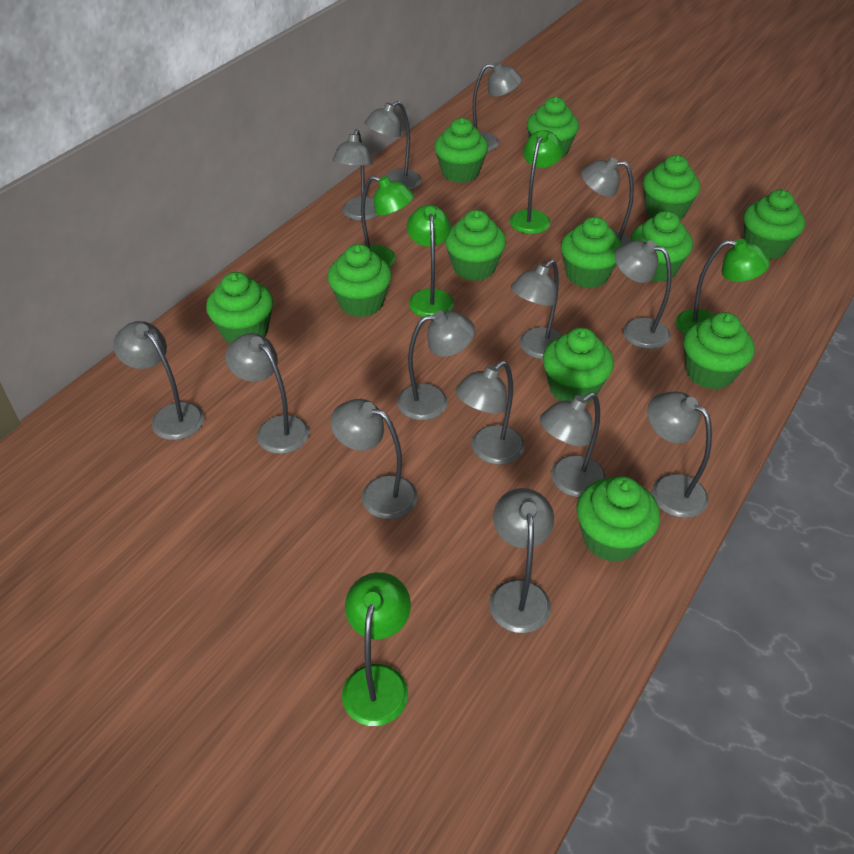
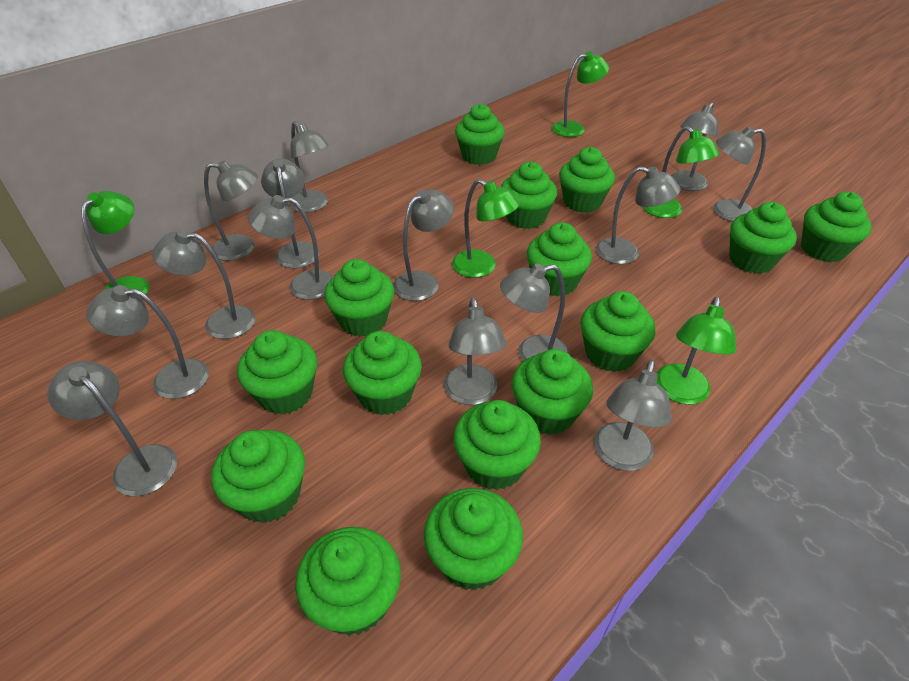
green cupcake: [206,272,273,343] [328,244,392,317] [434,118,488,183] [445,210,506,281] [527,97,579,158] [543,327,614,403] [561,217,622,288] [577,476,660,562] [631,211,693,282] [643,155,700,220] [683,312,755,389] [743,190,805,259] = 12 -> [211,430,305,523] [237,330,317,414] [295,527,401,636] [324,259,394,337] [343,331,422,415] [424,488,523,591] [453,400,541,490] [455,104,505,165] [501,162,557,229] [512,349,593,435] [527,222,592,296] [559,147,615,213] [580,291,655,372] [729,202,797,274] [801,192,872,262] = 15

